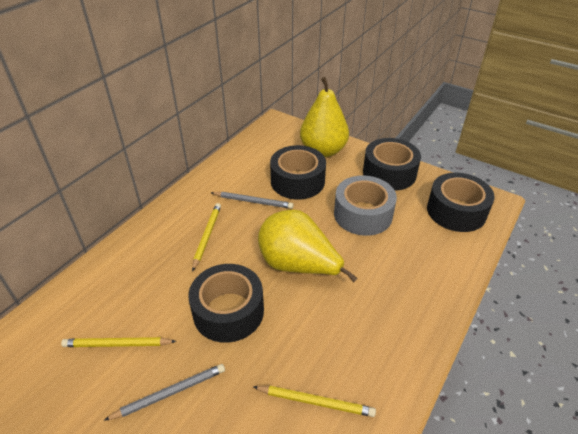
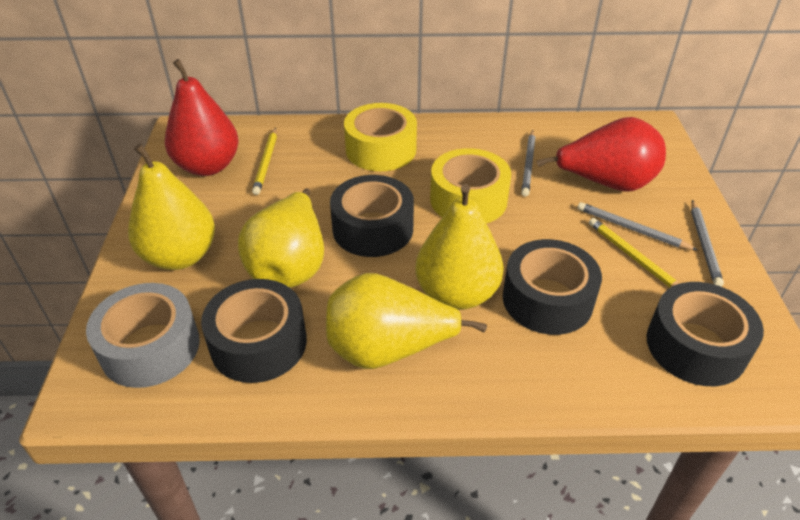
grey pencil: [104,364,225,421] [211,192,294,209] = 2 -> [521,130,535,197] [577,202,698,251] [691,200,724,287] = 3
red pear: none = 0 -> [165,59,238,176] [536,117,666,191] = 2
yellow pear: [258,210,358,283] [300,77,349,157] = 2 -> [128,144,215,270] [238,188,324,288] [326,273,487,369] [416,184,504,310] = 4
yellow pencil: [61,337,177,347] [192,203,221,271] [254,386,376,417] = 3 -> [252,128,277,195] [589,218,679,288] = 2
yellow tape: none = 0 -> [344,103,417,171] [430,148,511,223] = 2

